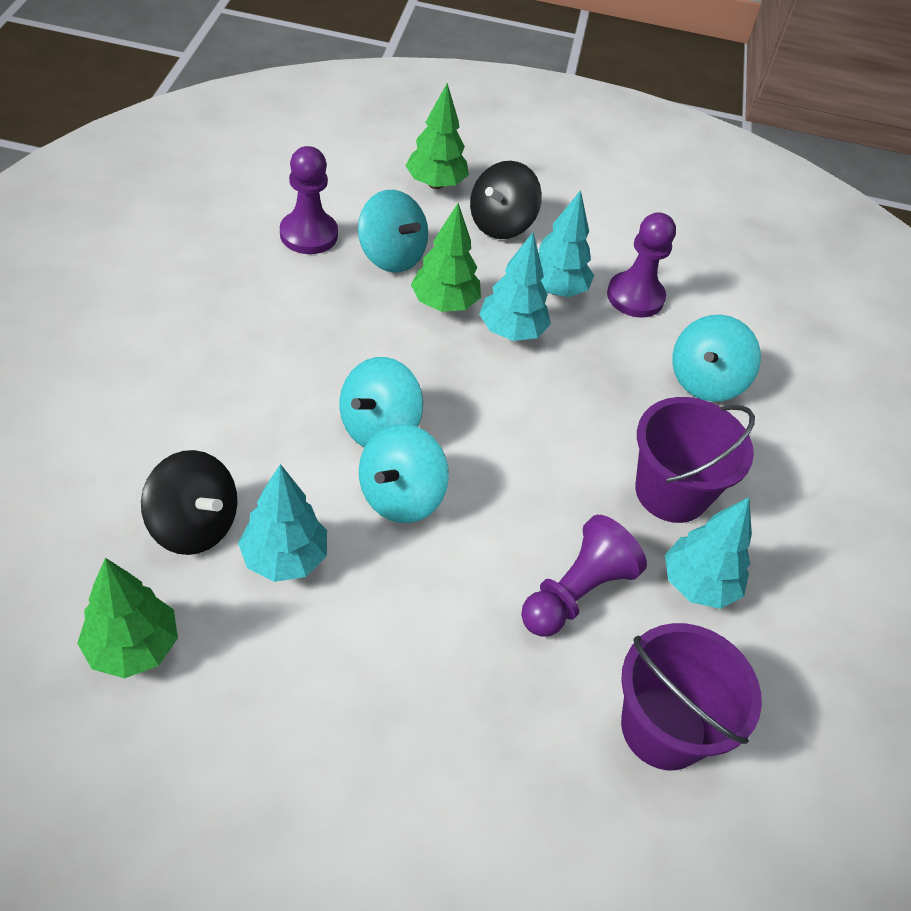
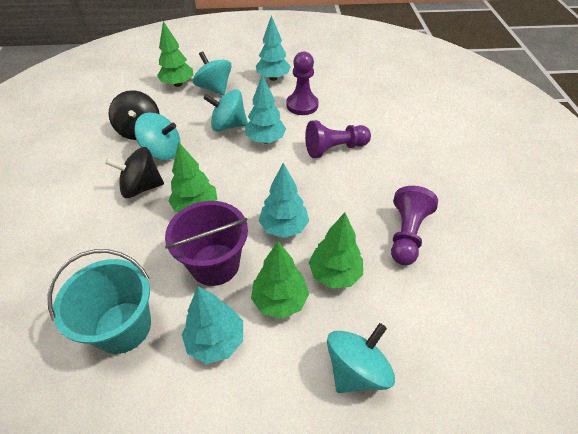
green tree: [77,558,178,678] [406,83,469,189] [411,203,481,312] = 3 -> [157,21,193,87] [169,141,217,213] [251,241,309,319] [309,213,363,288] = 4
purple bucket: [621,623,762,770] [635,397,755,523] = 2 -> [165,201,248,286] = 1
turquoise bucket: none = 0 -> [47,249,151,354] = 1

